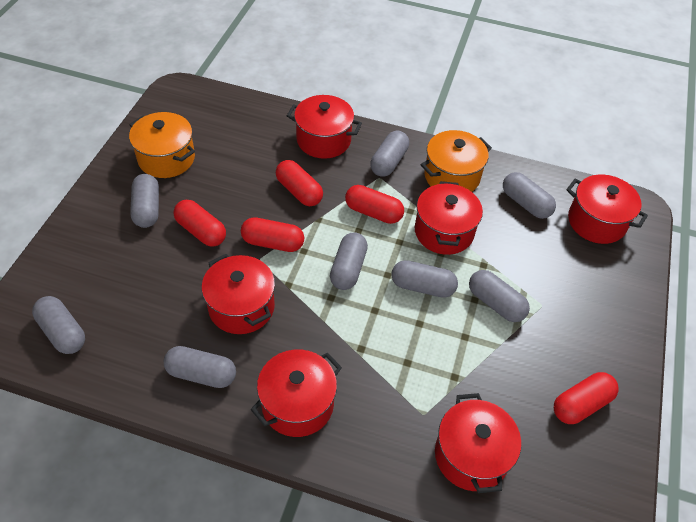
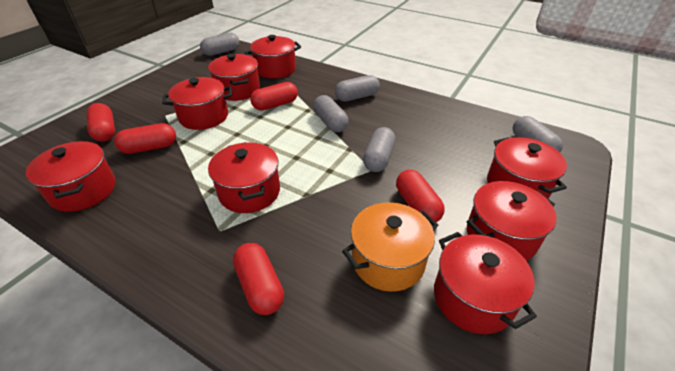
grey capsule: [32,296,85,354] [130,174,159,228] [164,346,236,388] [330,232,368,290] [370,131,409,177] [391,260,458,298] [469,270,530,322] [503,172,556,219] = 8 -> [200,33,239,56] [313,95,349,132] [335,75,380,102] [363,127,396,172] [513,116,563,152] = 5
orange pot: [129,112,195,178] [421,130,492,192] = 2 -> [342,202,438,292] = 1
red pot: [202,254,275,334] [250,349,342,437] [287,95,362,159] [415,181,483,255] [435,393,521,493] [566,174,648,244] = 6 -> [26,141,115,212] [162,77,232,130] [208,53,260,101] [208,142,280,213] [245,35,301,78] [434,232,537,334] [467,181,557,261] [487,137,567,199] = 8

